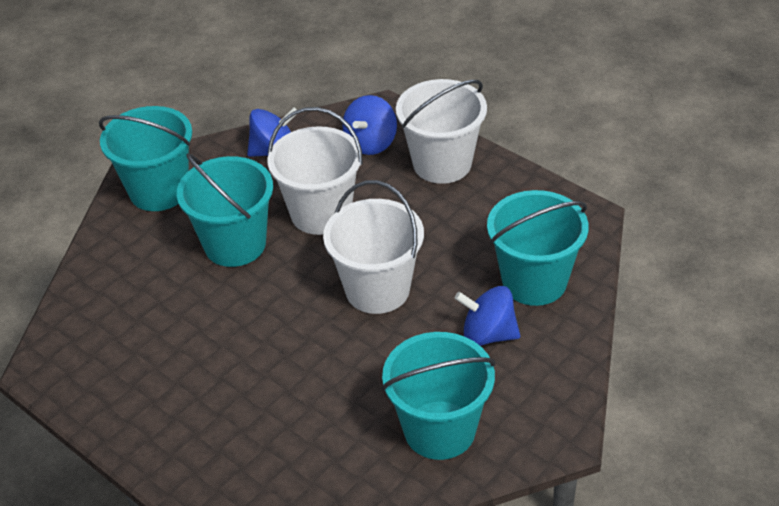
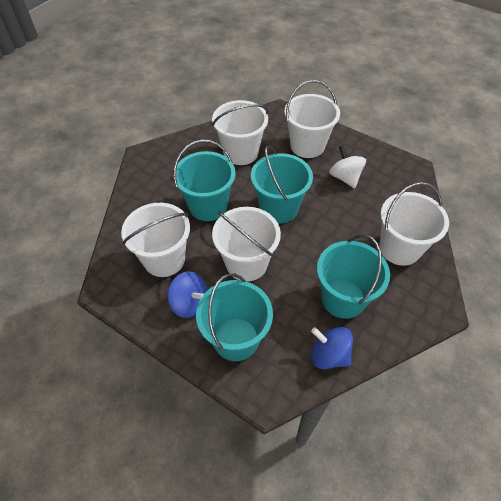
blue spinning top: [247,108,297,157] [342,95,397,155] [455,286,520,346] = 3 -> [168,271,207,318] [311,327,353,369] = 2
white bucket: [268,107,363,235] [323,180,424,314] [396,79,487,184] = 3 -> [121,203,190,277] [212,100,268,165] [212,207,281,282] [285,80,340,158] [379,182,449,266] = 5
white spinning top: none = 0 -> [329,145,366,188] = 1

